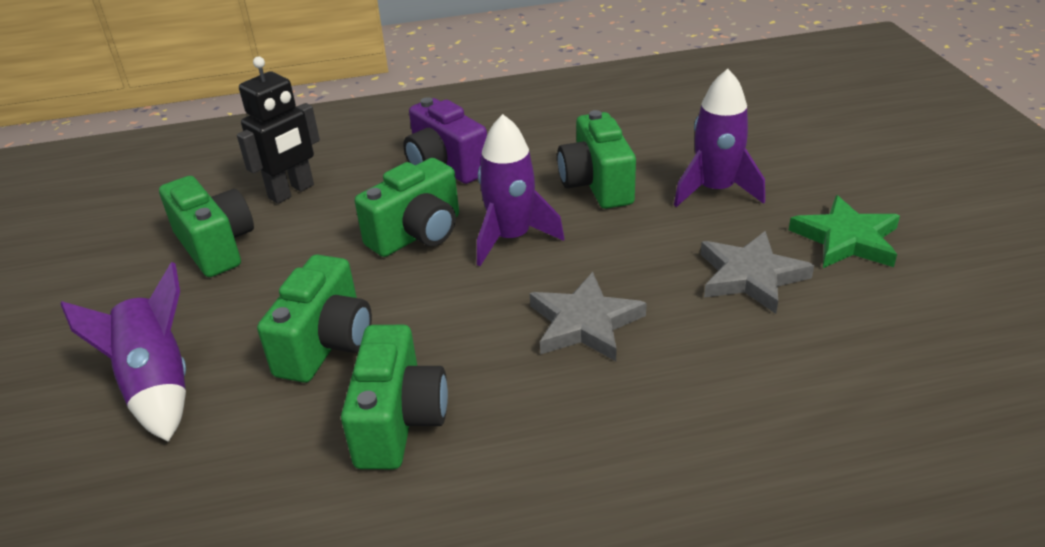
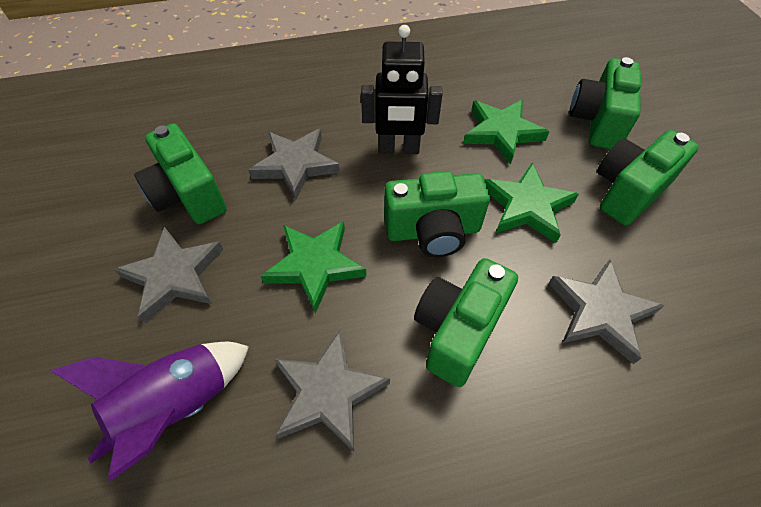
green star: [789,195,900,268] = 1 -> [261,221,367,314] [463,99,549,164] [485,163,579,243] = 3
grey star: [530,272,647,361] [701,231,814,314] = 2 -> [114,227,224,324] [248,129,340,200] [274,329,390,452] [548,259,665,364] = 4
purple camera: [403,97,487,184] = 1 -> none = 0
purple rocket: [61,262,186,442] [477,114,565,266] [674,69,765,207] = 3 -> [50,342,249,481] = 1

